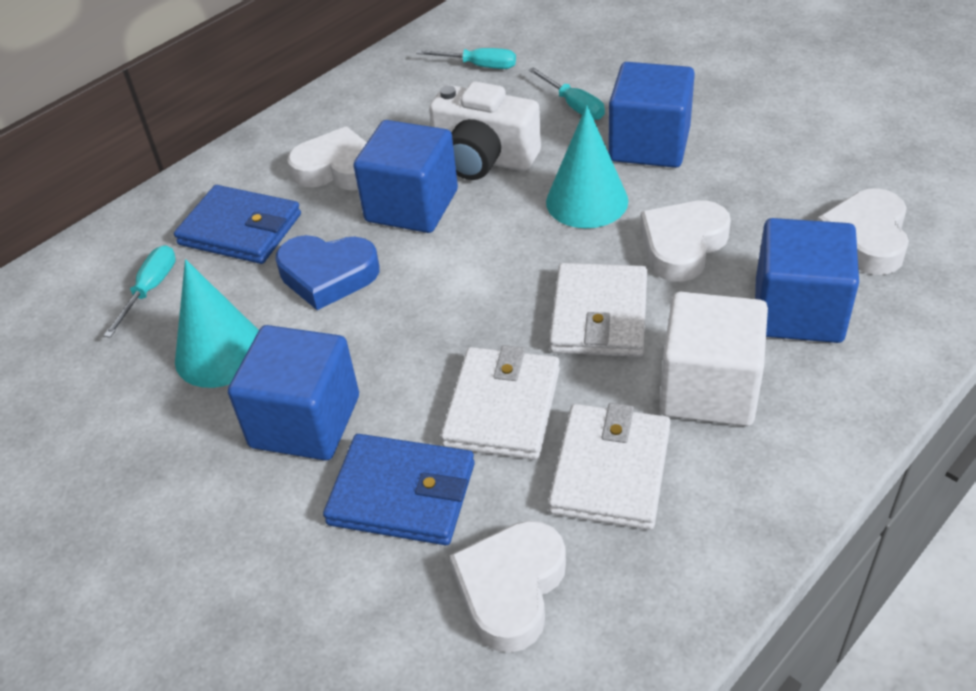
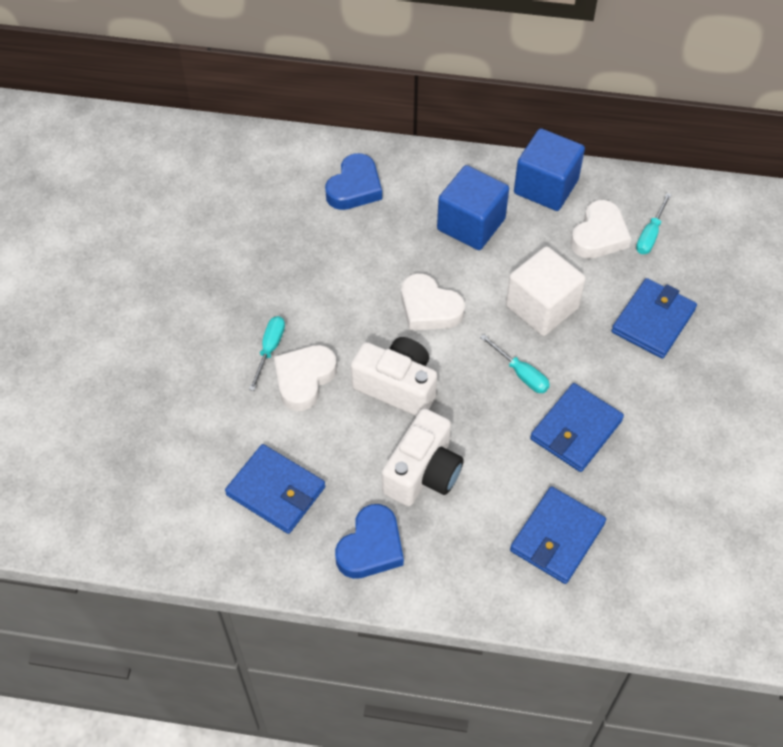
blue cube: [228,325,359,460] [353,120,458,233] [608,62,695,168] [755,218,859,343] = 4 -> [437,165,509,250] [514,128,585,211] = 2
blue heart: [276,235,379,310] = 1 -> [325,153,382,210] [335,504,404,579] = 2
blue wallet: [174,185,301,264] [323,434,475,545] = 2 -> [225,444,325,534] [510,486,606,584] [530,383,624,472] [611,278,697,359] = 4
turquoise cone: [175,259,259,388] [546,105,628,228] = 2 -> none = 0
white camera: [429,81,541,180] = 1 -> [351,337,437,416] [382,408,464,506] = 2
white heart: [287,126,367,190] [450,521,566,653] [640,200,731,282] [818,188,909,275] = 4 -> [274,345,337,411] [401,273,465,331] [570,200,631,259] = 3
white wallet: [441,345,560,460] [548,403,671,530] [549,263,647,357] = 3 -> none = 0

